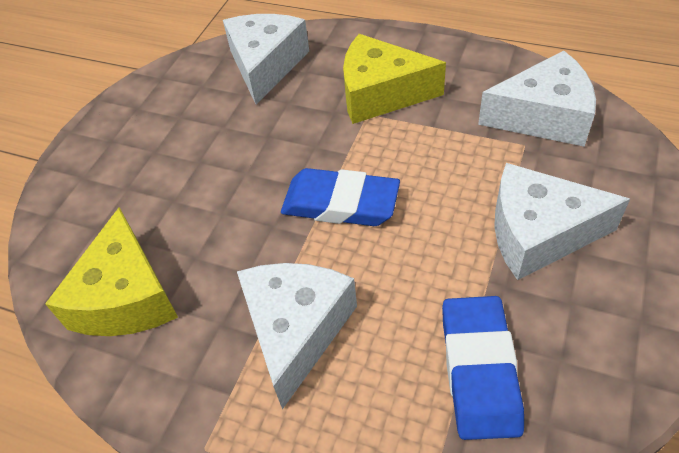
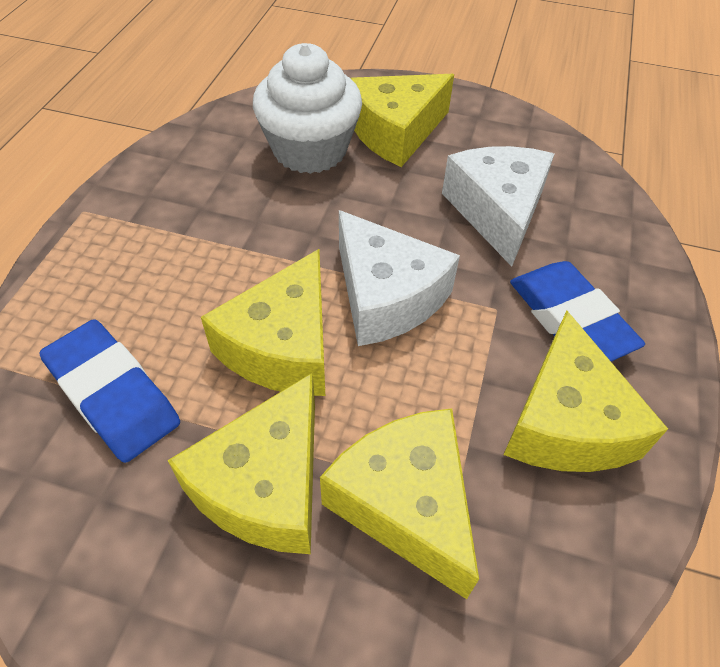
white cheese: [223,14,309,105] [237,263,357,409] [478,51,596,147] [494,163,630,280] = 4 -> [339,210,460,346] [442,146,554,267] = 2
white cupcake: none = 0 -> [253,43,362,174] = 1
yellow cheese: [45,207,178,336] [343,34,446,124] = 2 -> [167,373,315,554] [201,249,325,396] [320,408,479,599] [350,74,454,167] [503,311,668,472] = 5

